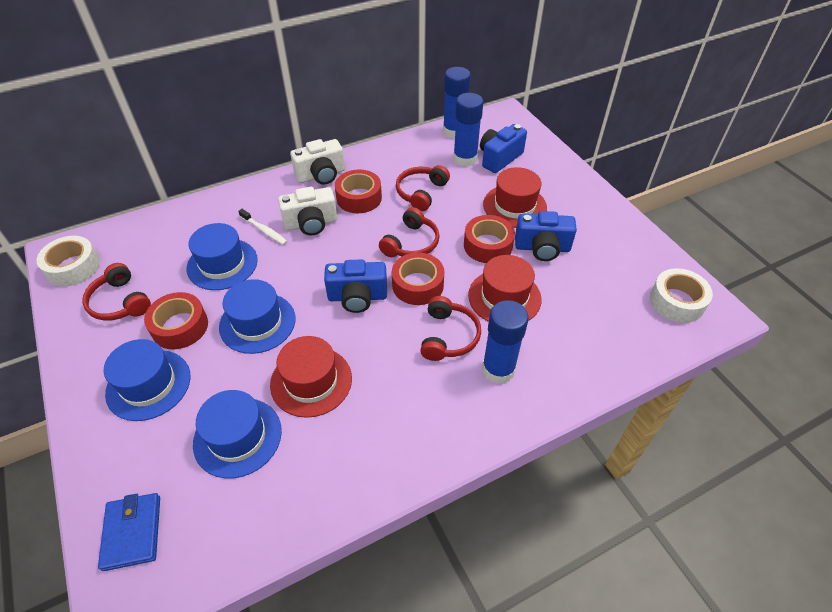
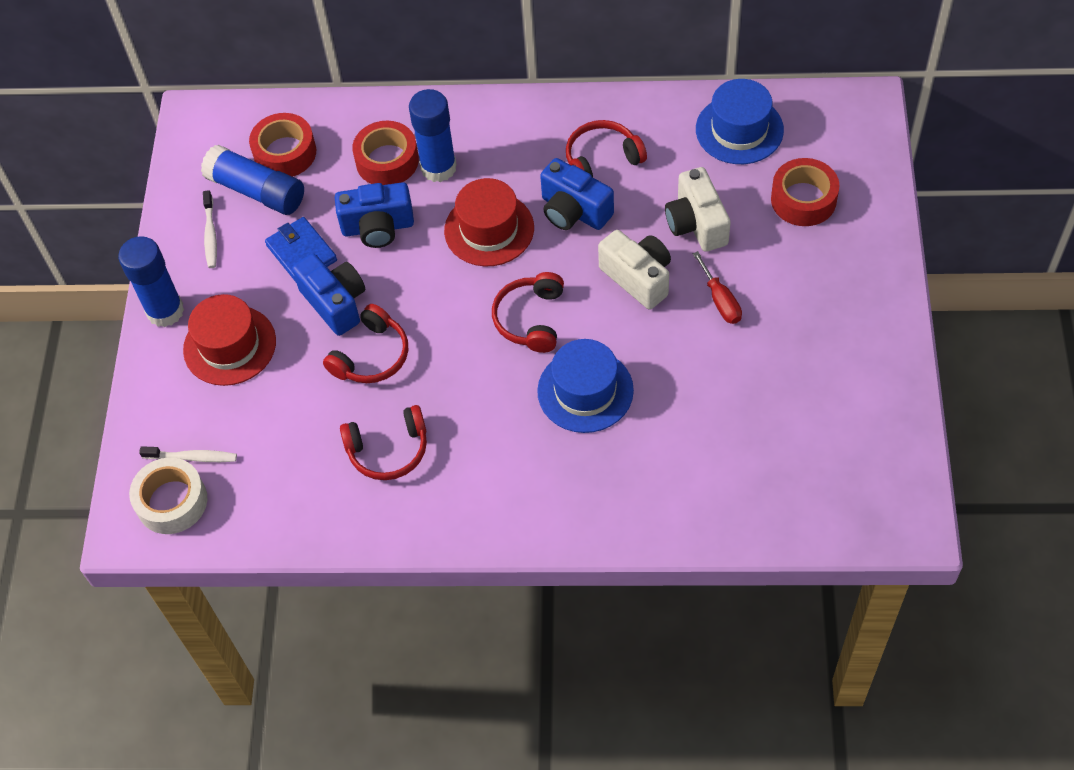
blue hat: [104,339,191,421] [187,223,258,290] [193,390,282,478] [219,279,295,354] = 4 -> [537,339,634,433] [696,79,784,164] = 2
red hat: [270,336,352,418] [468,255,542,322] [483,167,547,228] = 3 -> [183,294,276,386] [444,178,534,266] = 2
red screwdriver: none = 0 -> [693,251,742,324] = 1
red tape: [144,292,208,349] [335,170,382,213] [392,252,445,305] [464,215,515,263] = 4 -> [249,113,316,177] [352,121,419,185] [771,158,839,226] = 3
white tape: [36,236,100,287] [650,268,713,323] = 2 -> [129,458,207,534] = 1
white toothbrush: [238,209,288,245] = 1 -> [139,446,237,462] [203,190,217,268] = 2

